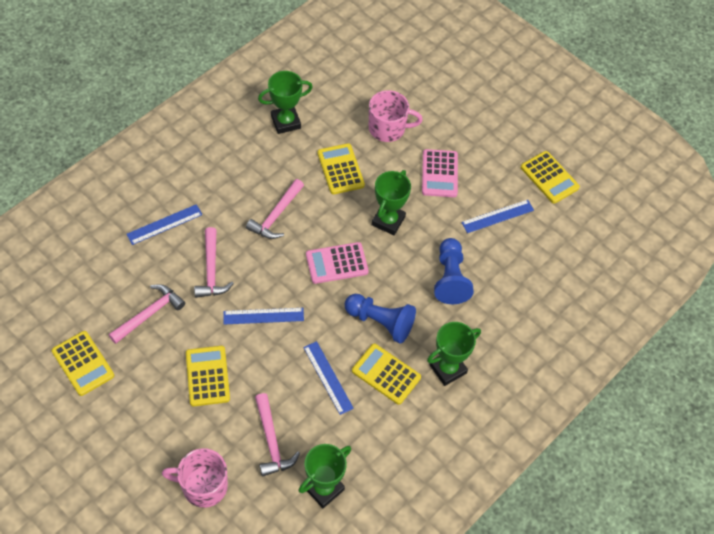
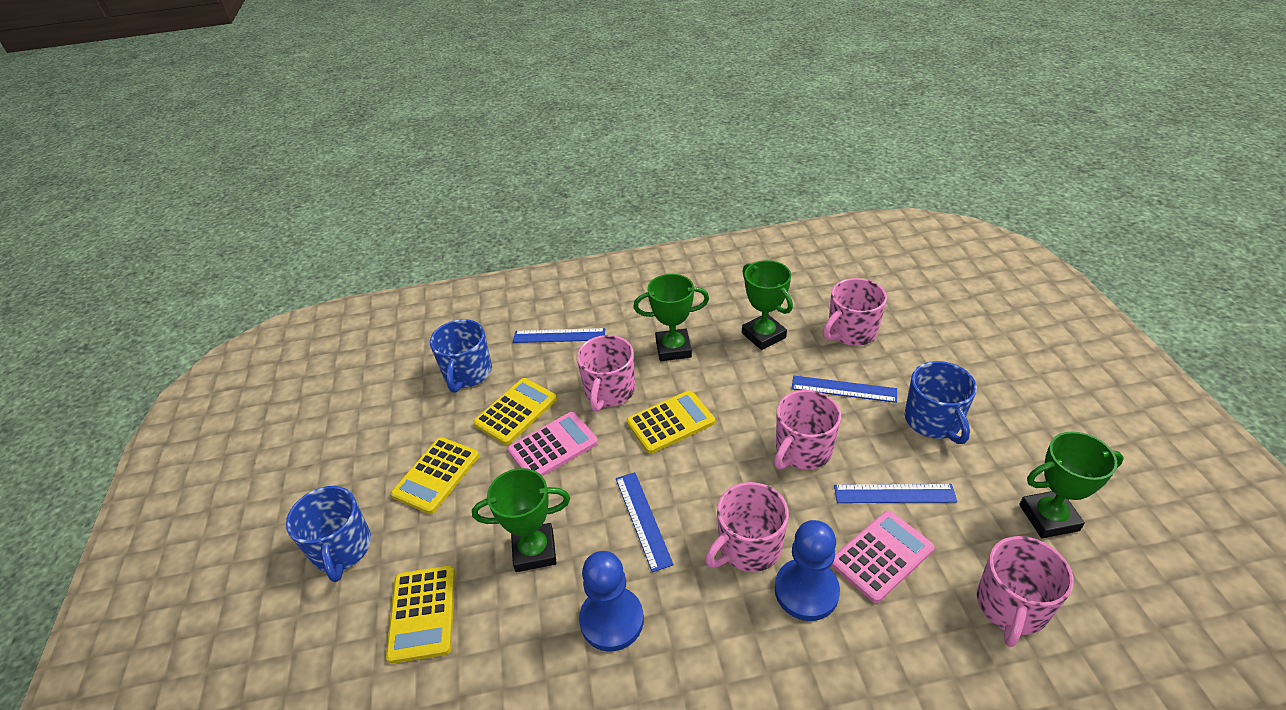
blue mug: none = 0 -> [286,486,371,582] [430,319,492,393] [905,361,977,444] = 3
pink hammer: [109,284,185,344] [194,227,234,298] [246,179,304,239] [255,393,300,477] = 4 -> none = 0
pink mug: [162,448,228,508] [369,90,423,142] = 2 -> [577,335,635,412] [705,482,789,572] [774,390,841,470] [823,278,887,346] [976,536,1074,647] = 5
yellow calculator: [52,331,114,396] [186,346,230,406] [317,143,365,194] [352,344,421,405] [521,151,580,204] = 5 -> [386,565,455,664] [391,437,479,514] [473,378,557,445] [626,390,715,454] = 4

